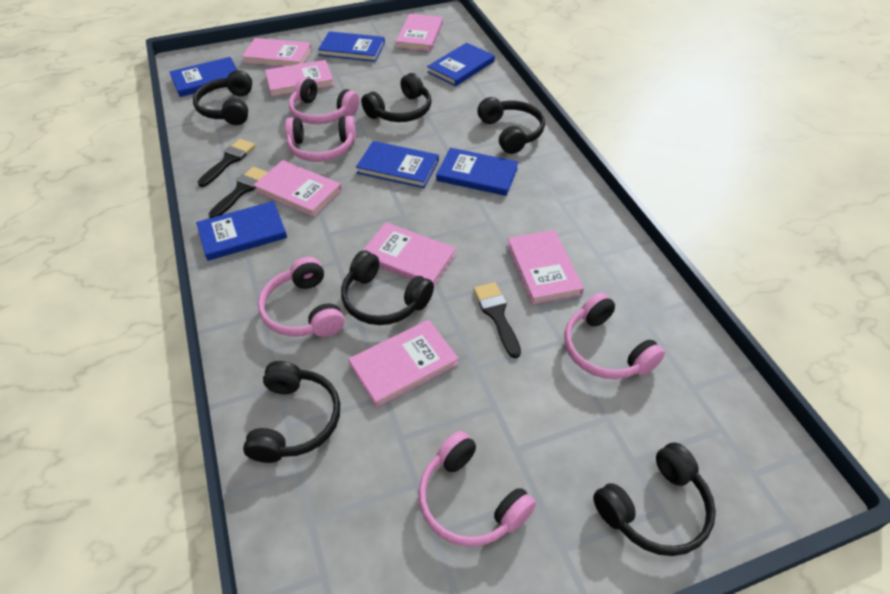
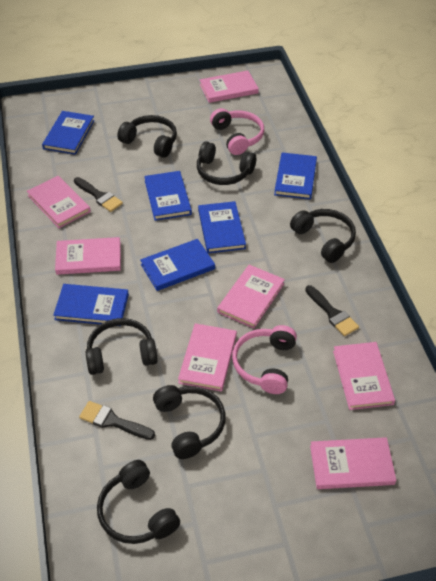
pink headphones: [258,257,345,337] [285,116,356,162] [289,77,359,124] [418,431,536,547] [564,292,665,379] = 5 -> [210,108,264,155] [232,325,297,394] = 2

